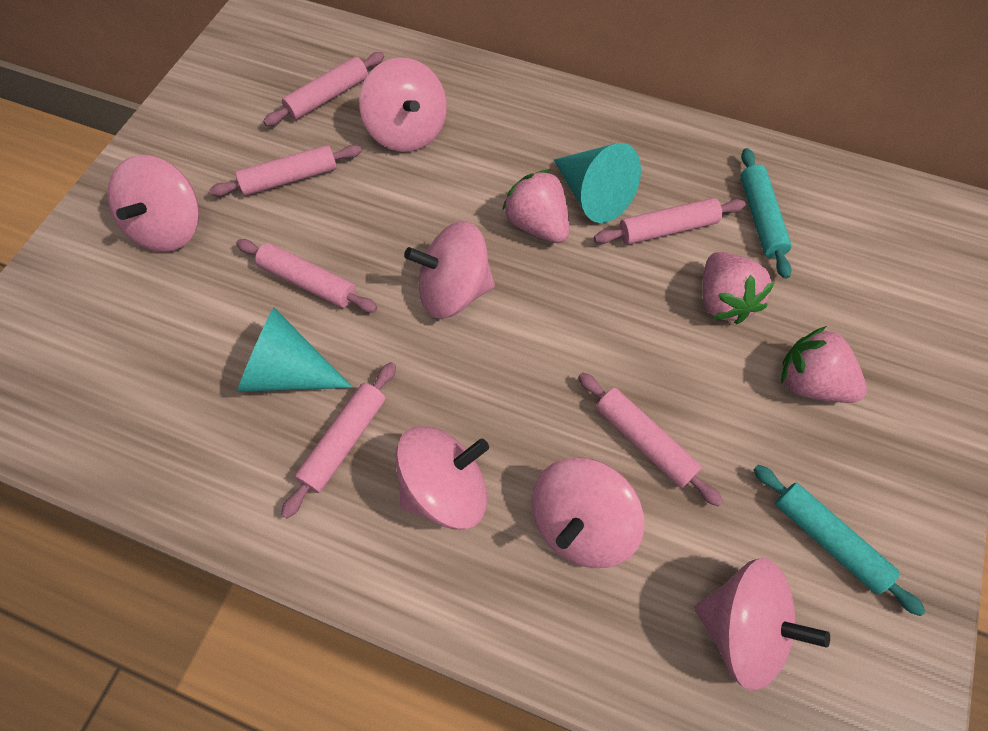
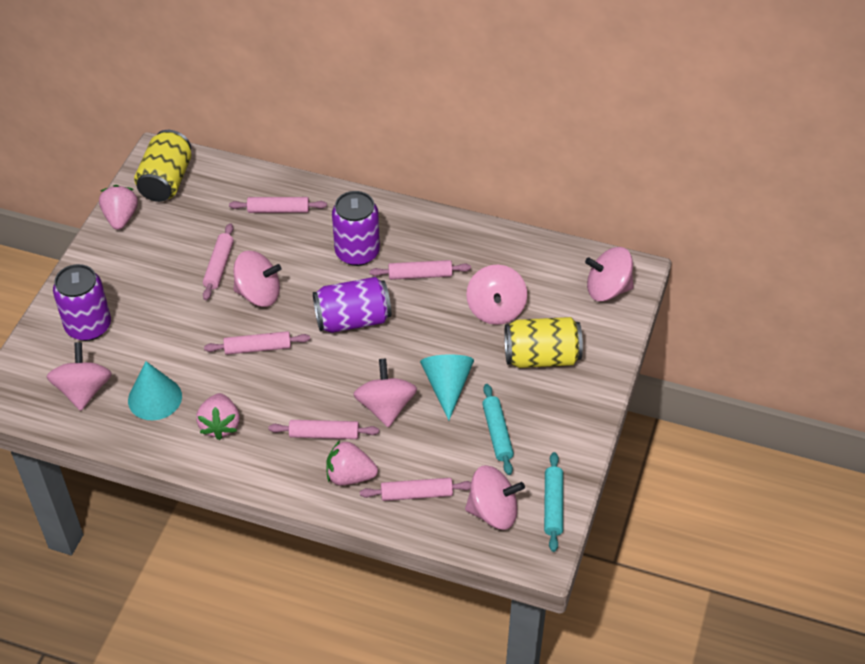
purple can: none = 0 -> [53,264,111,341] [313,277,391,333] [332,191,380,266] = 3
yellow can: none = 0 -> [134,130,191,202] [504,317,583,368] = 2

